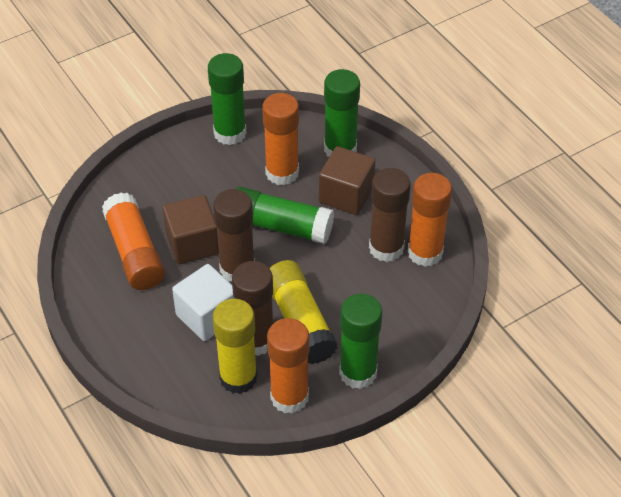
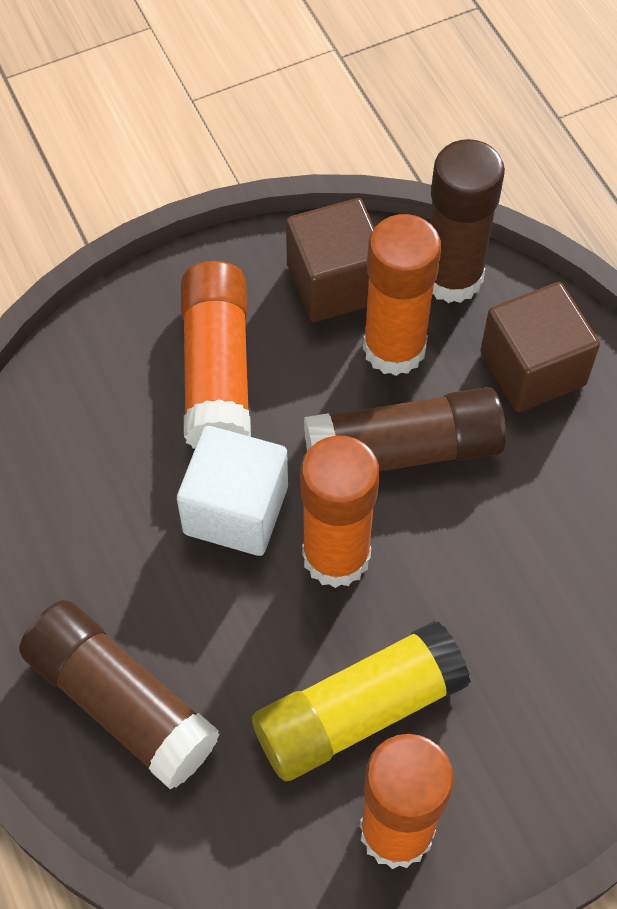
green glue stick: [208,53,246,145] [236,187,334,244] [324,69,360,157] [339,294,382,389] = 4 -> none = 0
yellow glue stick: [213,299,257,394] [269,260,338,364] = 2 -> [252,621,471,781] = 1

